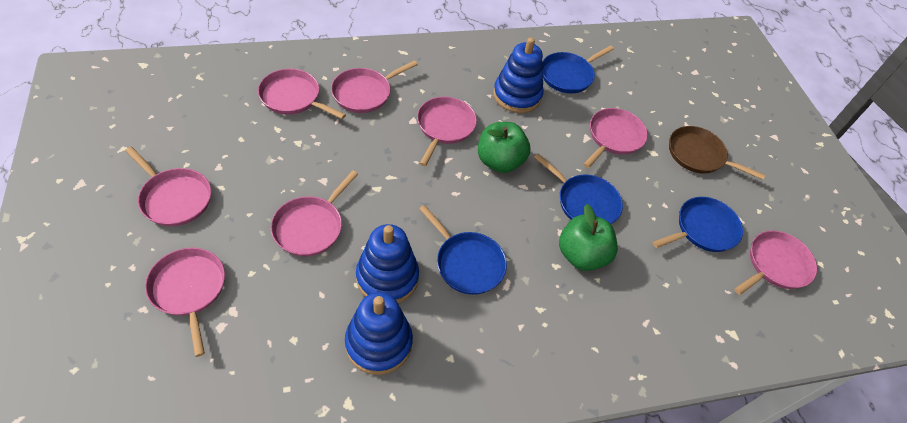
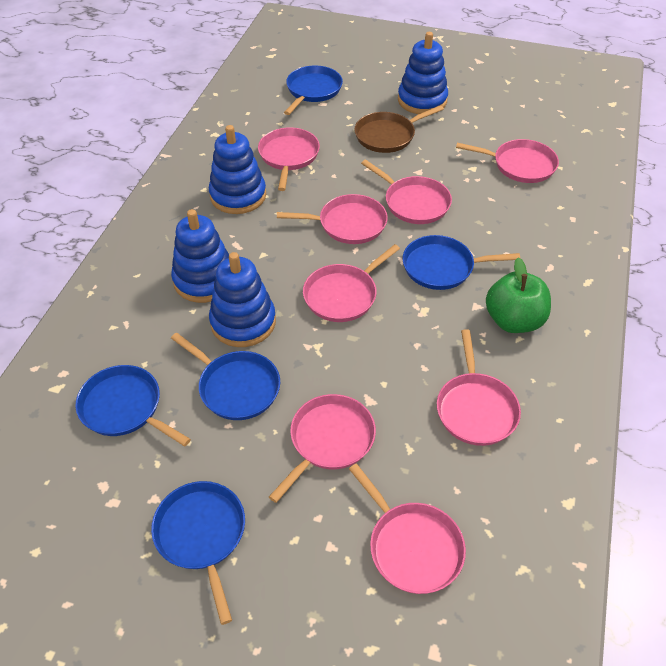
blue pan: [419,205,507,295] [534,154,623,224] [542,45,614,94] [653,197,743,252] = 4 -> [76,365,191,446] [151,481,245,625] [171,333,280,420] [284,66,343,115] [403,235,520,290] = 5
blue stacking toy: [345,292,413,375] [356,224,419,303] [493,37,543,113] = 3 -> [171,209,229,303] [209,125,266,214] [209,252,276,347] [398,32,448,114] = 4
green apple: [478,122,530,173] [559,204,618,271] = 2 -> [486,257,551,333] = 1

